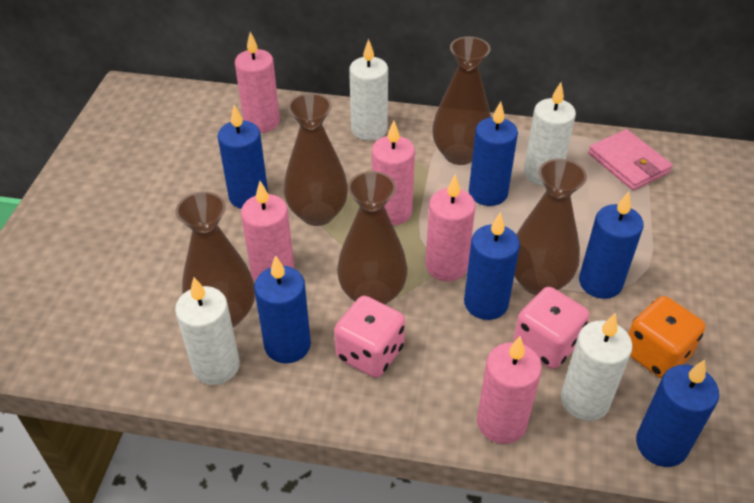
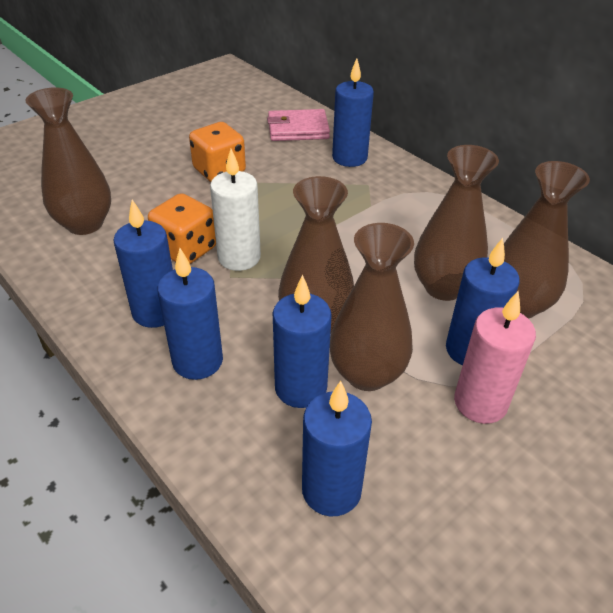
orange dice: [628,296,706,379] = 1 -> [148,193,216,264] [189,122,246,182] = 2
pink candle: [235,32,280,133] [241,181,294,281] [372,121,415,225] [425,174,476,281] [477,336,542,444] = 5 -> [454,291,536,424] = 1
pink dice: [334,296,405,378] [514,287,589,369] = 2 -> none = 0
white candle: [175,277,240,385] [349,39,388,141] [524,82,576,186] [561,313,632,421] = 4 -> [210,149,261,271] = 1

